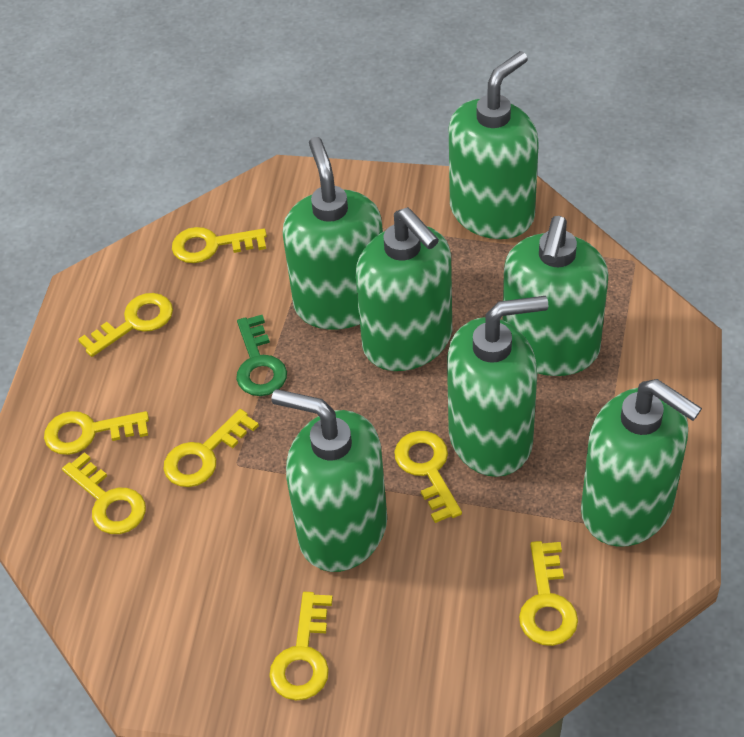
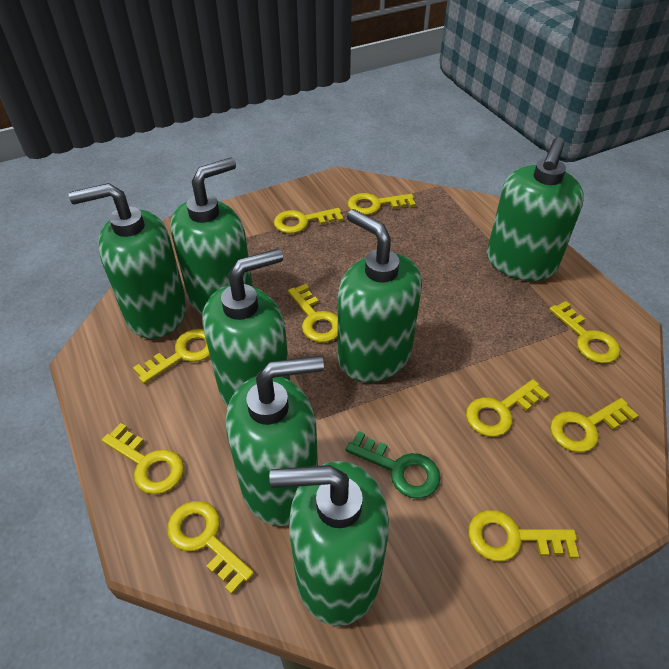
yellow key: [44,411,149,455] [62,452,146,534] [78,293,173,357] [163,409,259,487] [172,227,267,263] [269,592,333,700] [394,431,462,523] [519,541,578,646] = 8 -> [102,423,184,494] [133,329,210,384] [167,501,254,594] [274,208,344,234] [288,284,338,343] [348,193,416,215] [466,379,549,437] [468,510,579,561] [549,301,621,363] [550,398,638,453] = 10

